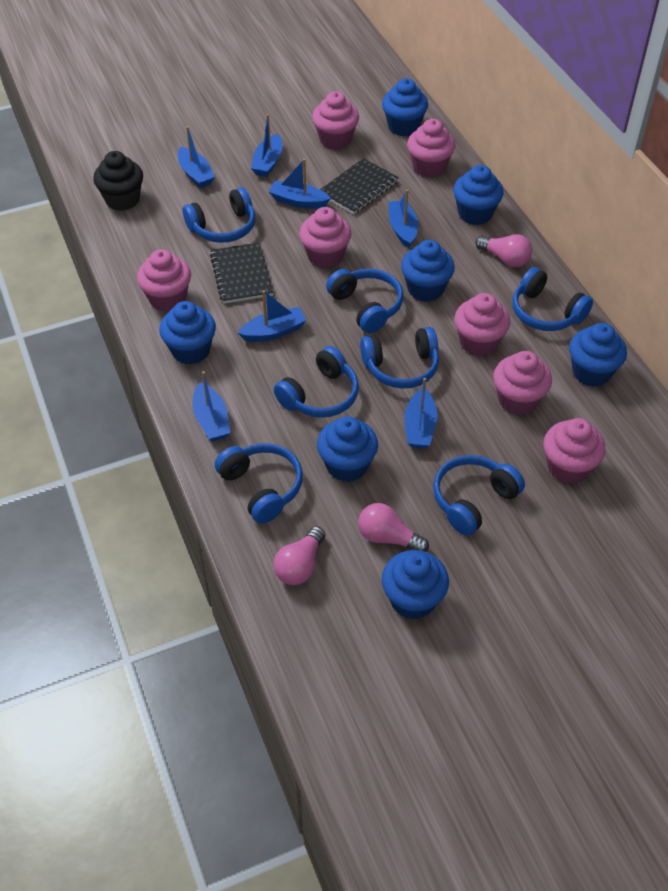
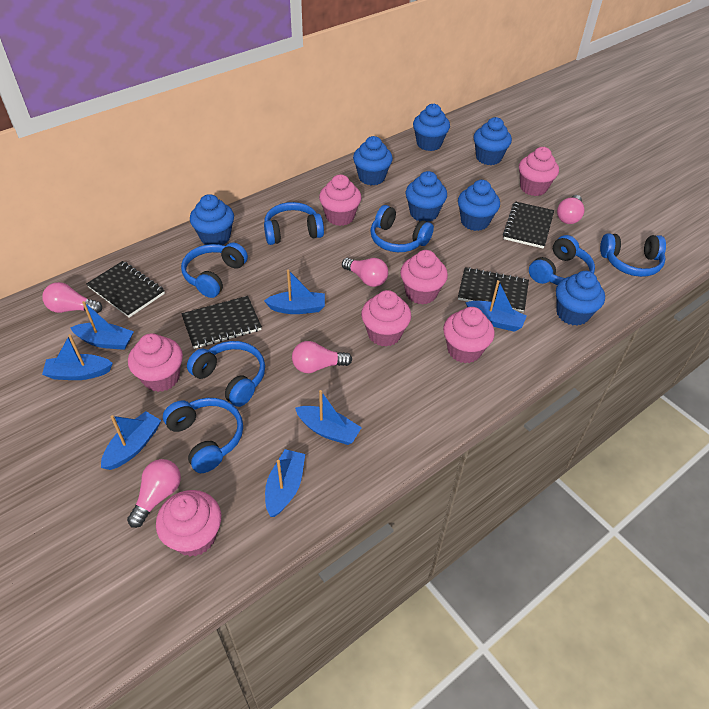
black cupcake: [93,151,143,211] = 1 -> none = 0
black notebook: [210,243,273,304] [320,158,399,214] = 2 -> [86,261,165,318] [182,296,262,349] [458,267,529,313] [503,201,554,249] = 4
pink light bulb: [273,526,325,585] [358,503,429,552] [475,234,532,267] = 3 -> [42,282,102,314] [127,459,181,528] [292,341,352,373] [342,258,388,287] [557,195,584,224] = 5

